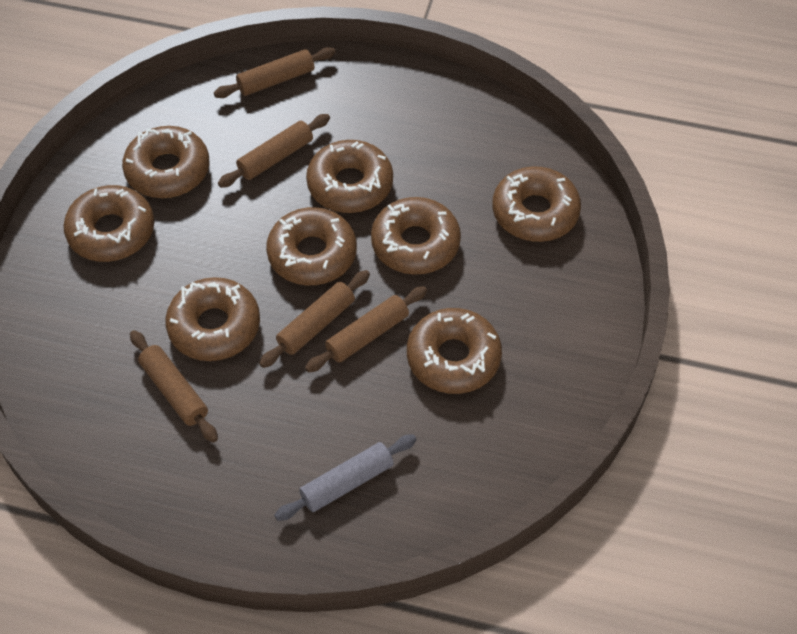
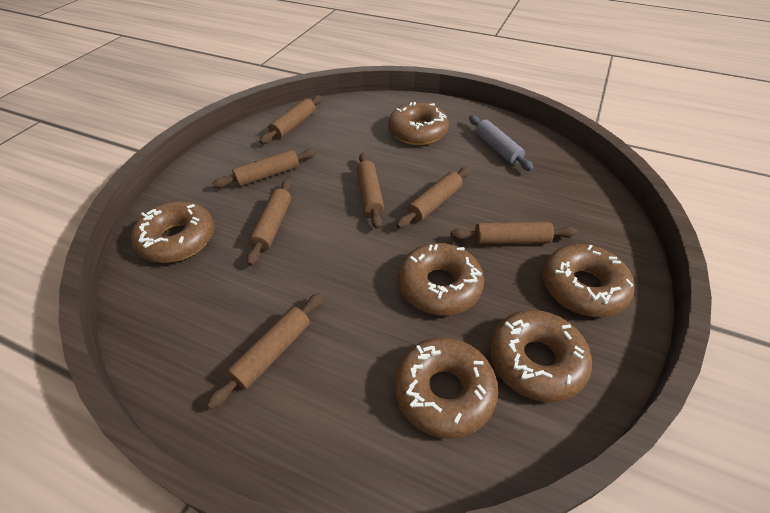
brown donut: [63,185,154,262] [122,126,209,198] [165,277,260,361] [266,207,357,285] [306,140,393,213] [371,197,461,275] [407,308,502,394] [493,166,581,242] = 8 -> [131,201,214,263] [388,102,449,145] [394,337,498,439] [398,243,484,315] [489,310,592,402] [543,244,635,317] = 6
brown rolling pin: [130,330,218,443] [214,47,336,98] [218,114,330,188] [259,270,370,368] [305,286,427,373] = 5 -> [207,293,323,410] [212,149,317,188] [246,179,292,266] [260,95,322,144] [357,153,384,229] [396,167,470,229] [451,222,577,245] = 7

